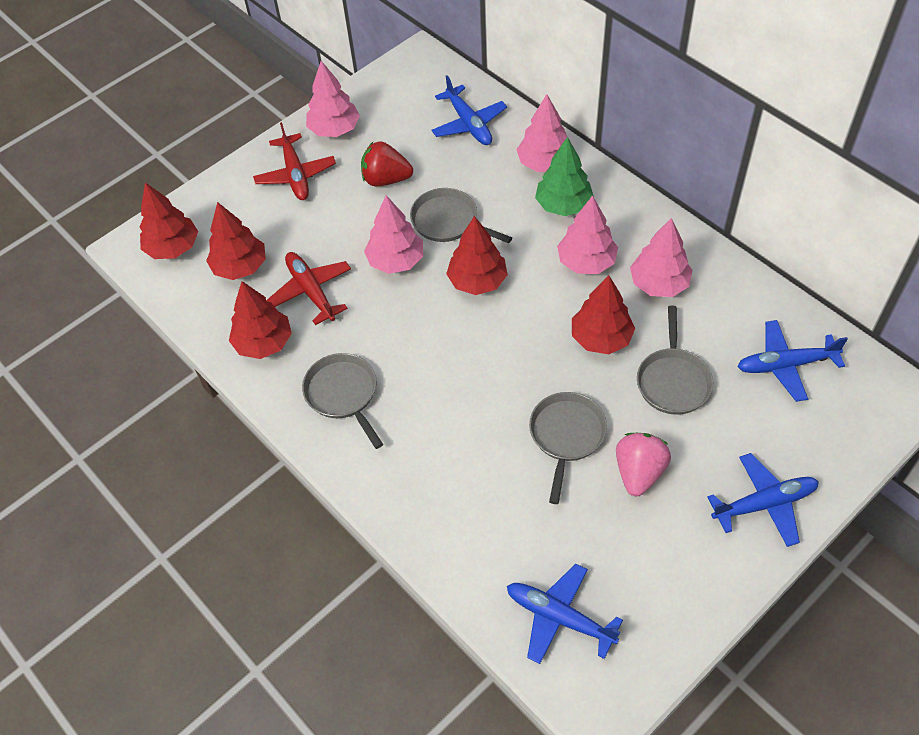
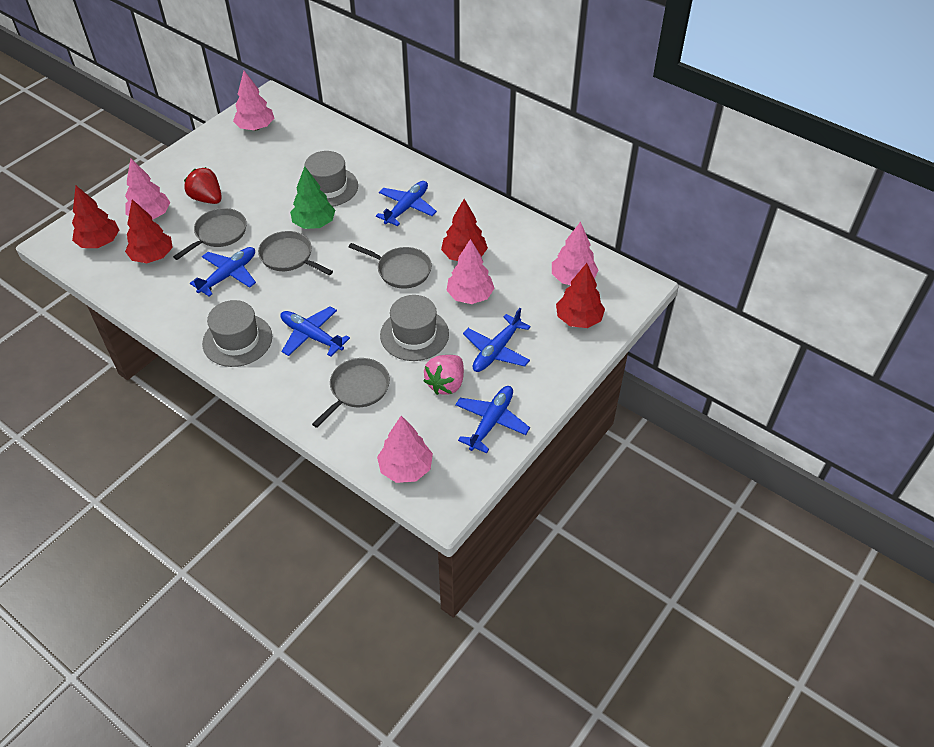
blue plane: [432,75,507,145] [507,564,623,664] [707,453,819,547] [737,320,848,402] = 4 -> [190,247,256,296] [280,306,350,357] [376,181,437,226] [455,386,530,453] [463,308,531,372] = 5
grey hat: none = 0 -> [202,300,272,367] [304,151,358,207] [380,295,449,361] = 3
red plane: [253,122,336,200] [266,252,351,325] = 2 -> none = 0
red tree: [140,182,198,259] [206,202,266,280] [229,281,292,359] [446,216,508,295] [572,275,635,354] = 5 -> [72,186,119,248] [125,199,173,263] [441,199,488,261] [556,263,605,328] = 4

